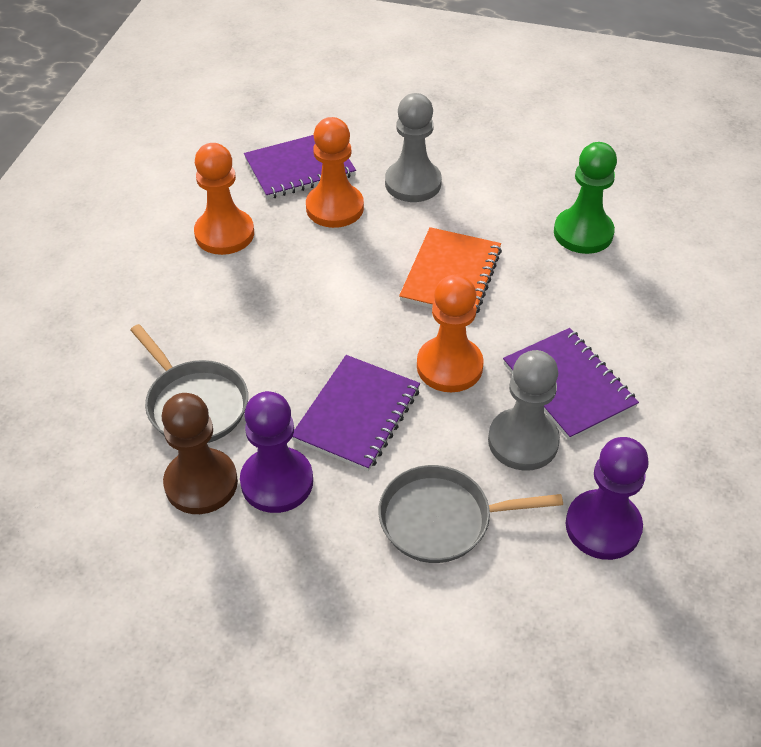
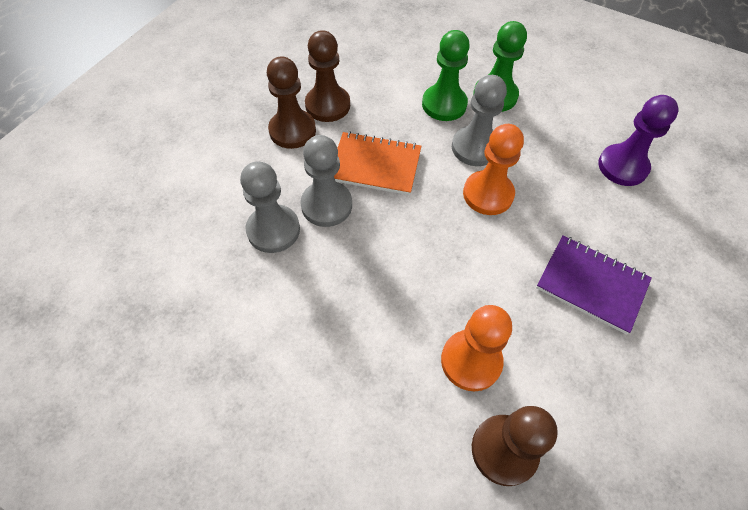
brown pawn: [162,393,238,514] = 1 -> [267,56,316,149] [305,30,350,122] [472,406,558,486] = 3
green pawn: [554,142,617,254] = 1 -> [422,30,470,121] [473,21,527,112] = 2
grey pan: [131,324,248,443] [378,465,563,563] = 2 -> none = 0
grey pawn: [385,93,442,202] [488,350,560,471] = 2 -> [240,161,300,253] [300,135,352,227] [452,75,507,166] = 3
orange pawn: [194,143,254,255] [306,117,364,228] [417,275,484,392] = 3 -> [441,305,512,391] [463,124,524,215] = 2
purple notebook: [244,135,356,199] [292,355,420,471] [503,328,639,440] = 3 -> [536,236,652,335] = 1
purple pawn: [240,391,313,513] [566,437,649,560] = 2 -> [598,95,679,186] = 1

